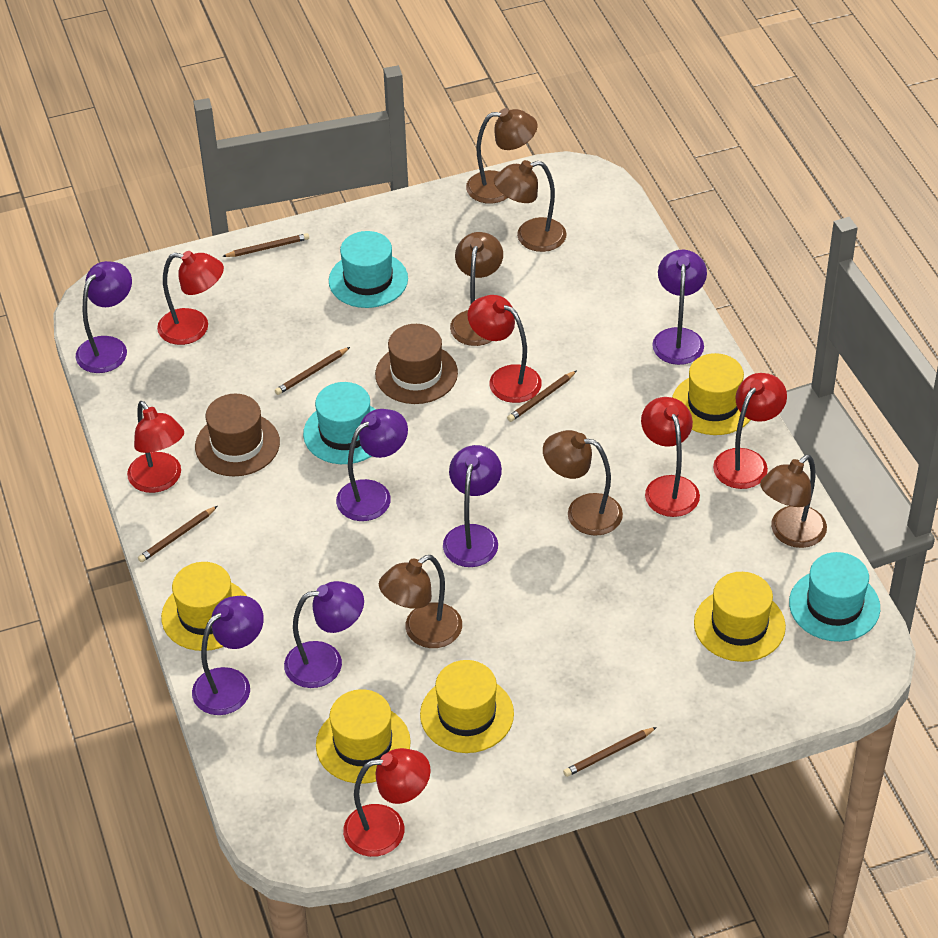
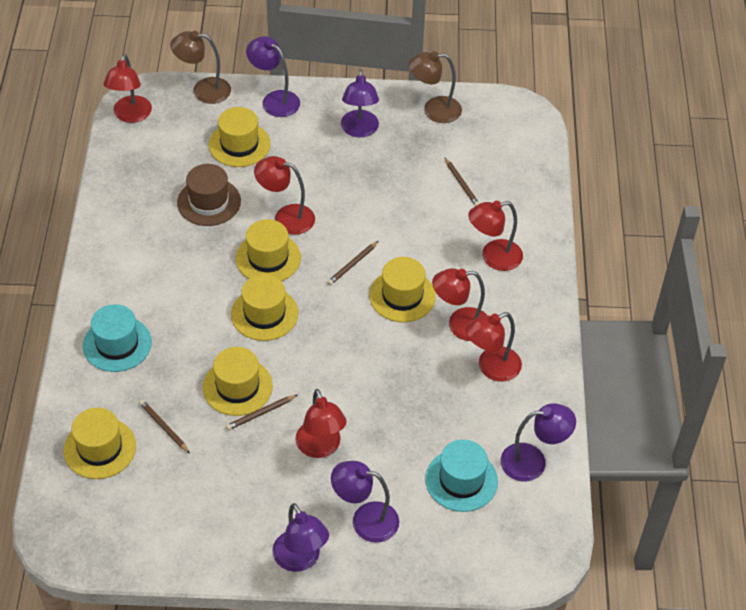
brown hat: [195,394,280,477] [375,324,458,404] = 2 -> [177,164,241,226] = 1
brown lamp: [379,555,462,648] [450,232,503,346] [466,108,537,204] [494,160,567,252] [543,430,623,536] [760,455,827,548] = 6 -> [170,31,231,104] [408,51,462,123] = 2
brown pencil: [138,506,217,562] [222,233,309,257] [275,347,350,395] [507,370,577,422] [563,727,657,777] = 5 -> [139,400,190,453] [226,395,297,430] [327,241,379,285] [445,158,480,206] = 4
purple lamp: [76,261,132,373] [192,596,264,715] [284,581,364,688] [336,409,408,521] [443,445,502,567] [652,249,707,365] = 6 -> [246,36,300,117] [273,503,329,572] [331,461,399,543] [341,69,379,138] [500,403,576,482] = 5
turquoise hat: [303,382,376,464] [329,231,408,308] [789,552,880,642] = 3 -> [83,304,152,372] [425,440,498,512] = 2
yellow hat: [161,562,247,651] [316,689,411,784] [420,660,514,753] [672,353,750,435] [694,572,786,662] = 5 -> [64,408,136,479] [203,347,273,416] [209,107,270,167] [231,274,298,341] [236,219,301,281] [369,257,436,322] = 6

